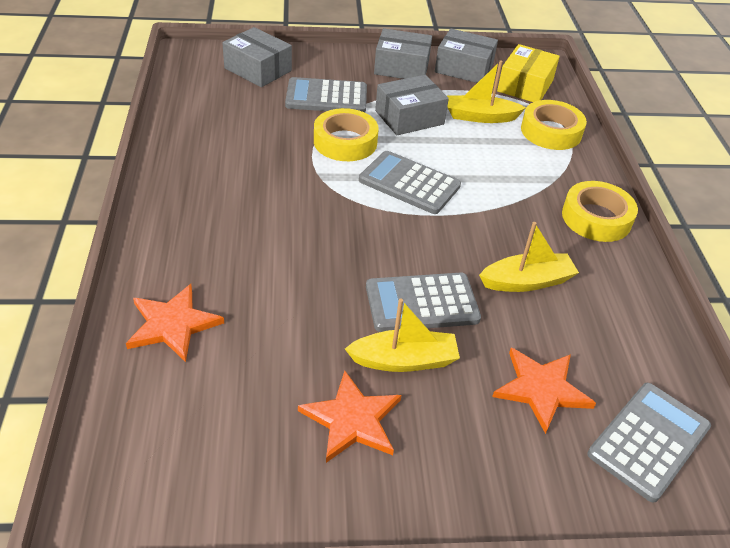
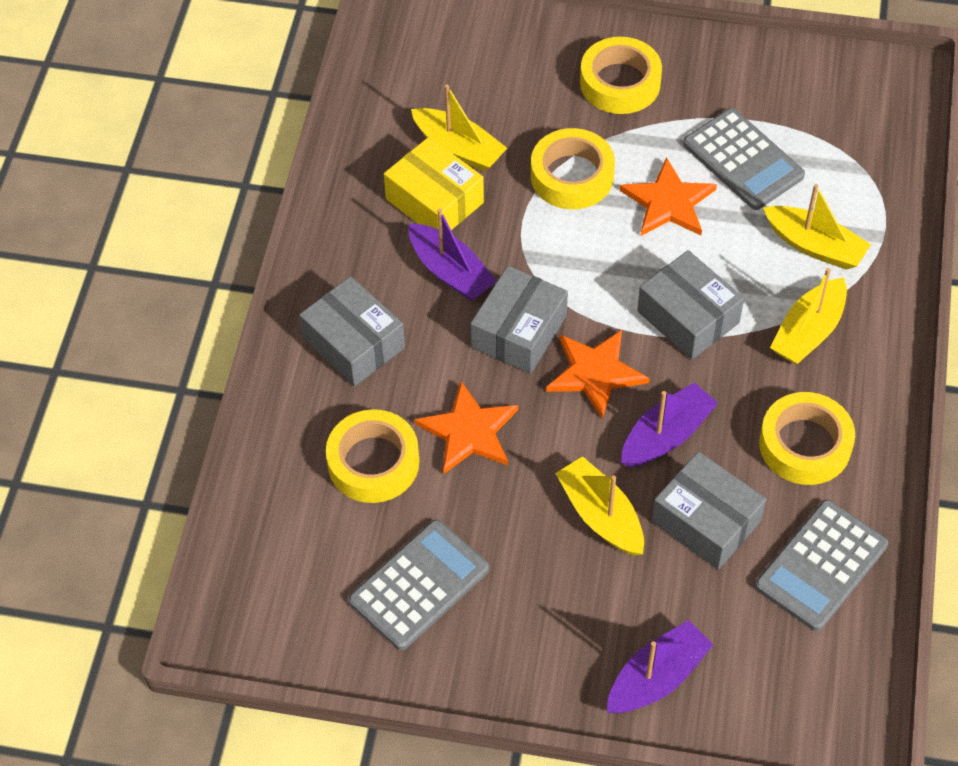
grey calculator: [285,77,367,112] [359,151,461,214] [366,273,481,332] [588,383,711,503] = 4 -> [348,520,489,650] [683,108,805,210] [755,500,888,631] = 3
purple boat: none = 0 -> [409,208,497,301] [607,620,714,714] [621,382,718,467] = 3
yellow boat: [345,299,460,372] [447,60,526,123] [479,222,579,292] = 3 -> [411,84,507,172] [555,456,644,556] [763,184,871,270] [770,268,847,365] = 4
yellow tape: [314,108,379,161] [521,100,587,150] [562,181,638,242] = 3 -> [326,409,420,503] [531,128,615,209] [580,37,662,114] [759,392,855,485] = 4

